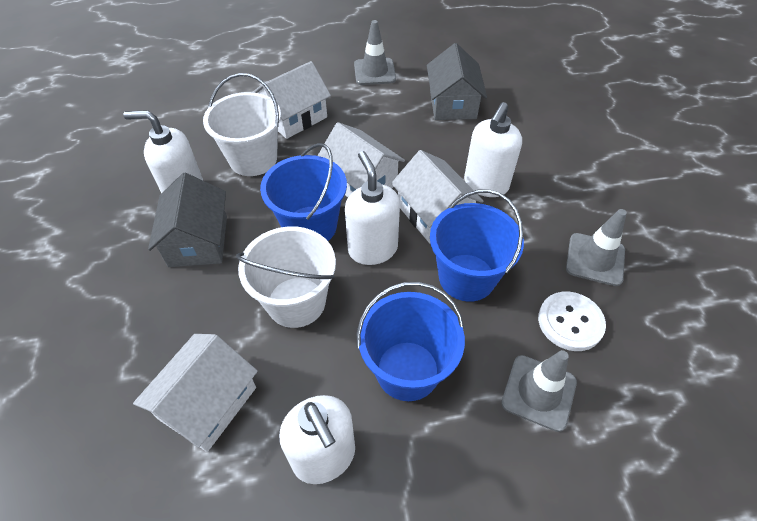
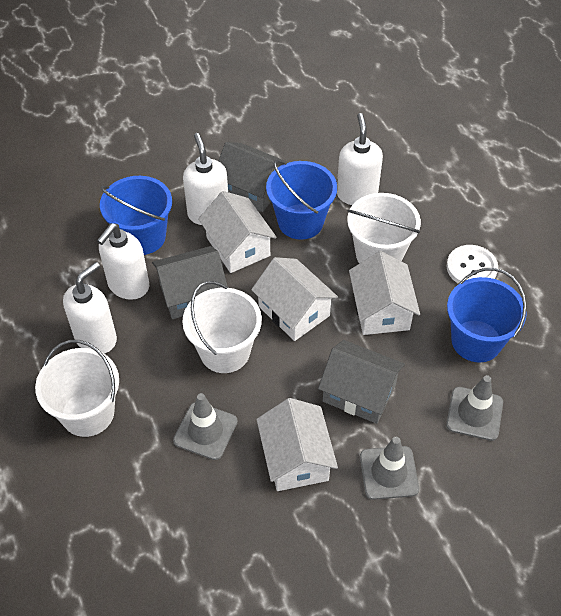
grey house: [148,173,227,267] [427,43,487,120] = 2 -> [152,246,228,319] [218,142,289,212] [318,340,405,424] = 3
white bucket: [203,73,281,176] [236,226,336,328] = 2 -> [35,340,119,437] [182,281,262,373] [347,193,421,264] = 3

